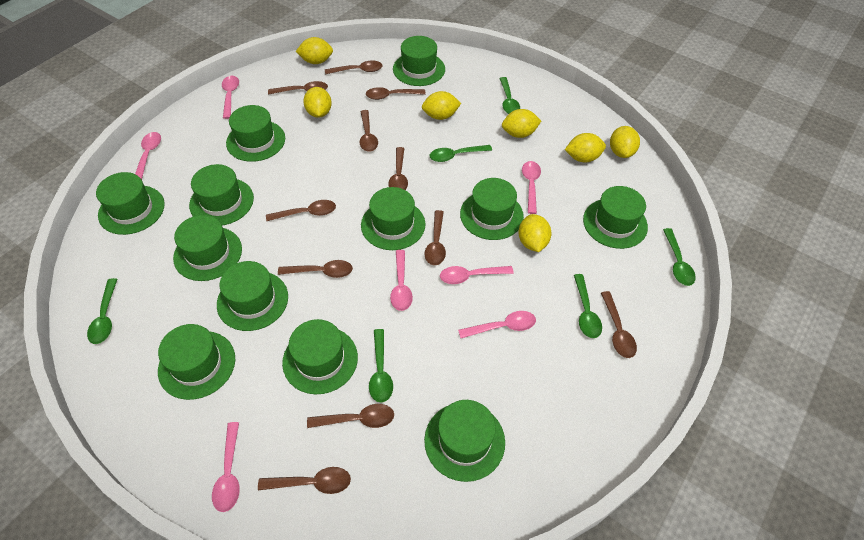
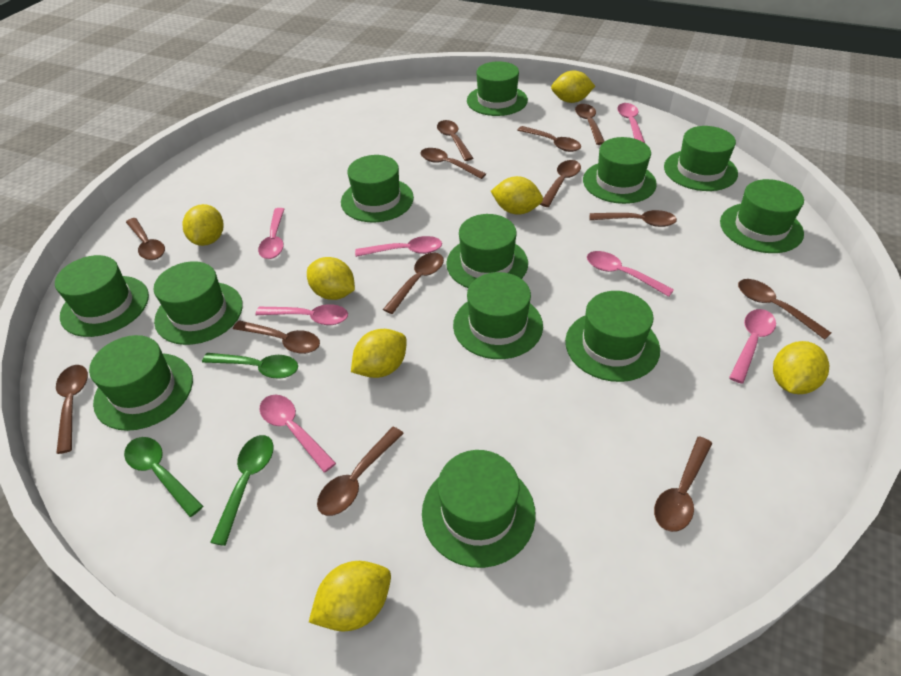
brown spoon: [258,467,351,494] [266,200,336,221] [268,81,328,95] [278,260,353,278] [307,404,394,428] [325,61,383,74] [360,110,378,152] [366,87,426,100] [388,147,408,190] [425,210,446,265] [601,291,637,358] = 11 -> [56,365,88,454] [126,218,165,260] [233,320,320,354] [317,427,404,516] [383,253,444,314] [420,148,486,179] [437,120,473,161] [517,126,581,152] [540,160,581,207] [575,104,605,145] [590,210,677,227] [654,436,713,532] [738,279,831,340] = 13
green spoon: [87,278,118,344] [369,329,393,403] [430,145,492,162] [499,77,520,114] [574,274,602,338] [663,228,696,286] = 6 -> [124,437,203,517] [202,353,298,379] [210,435,274,546] = 3

